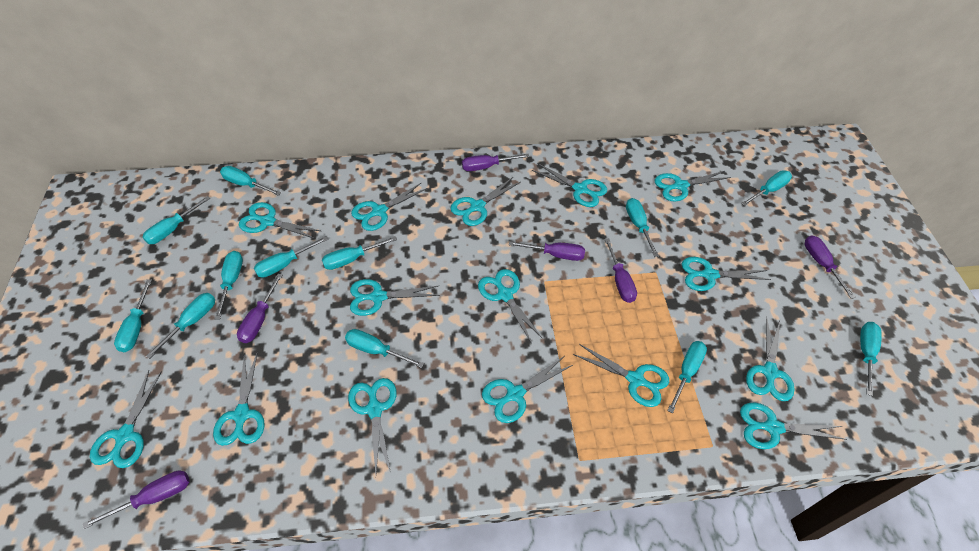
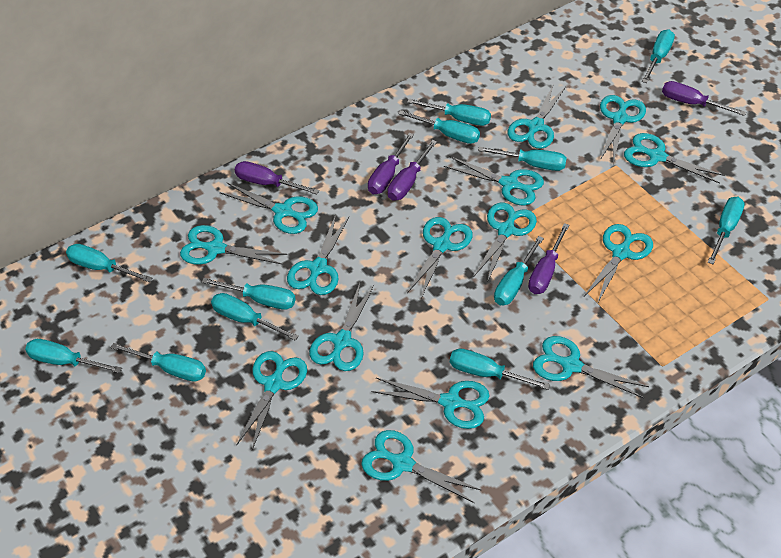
purple screwdriver: [82,471,189,529] [237,274,282,343] [462,154,529,171] [509,241,585,261] [605,238,637,303] [805,235,856,299] = 6 -> [235,161,319,194] [368,133,414,194] [387,140,437,201] [528,223,570,294] [662,81,746,116] = 5

